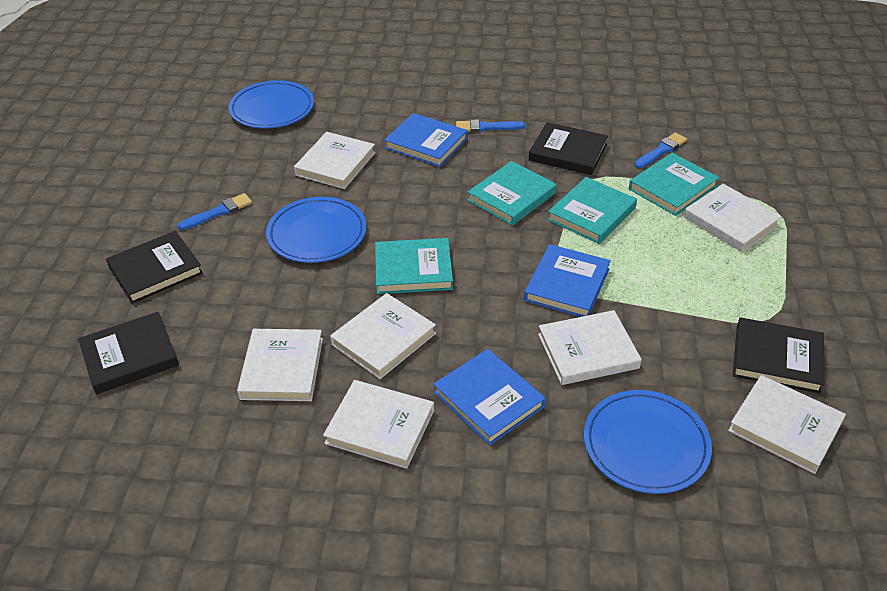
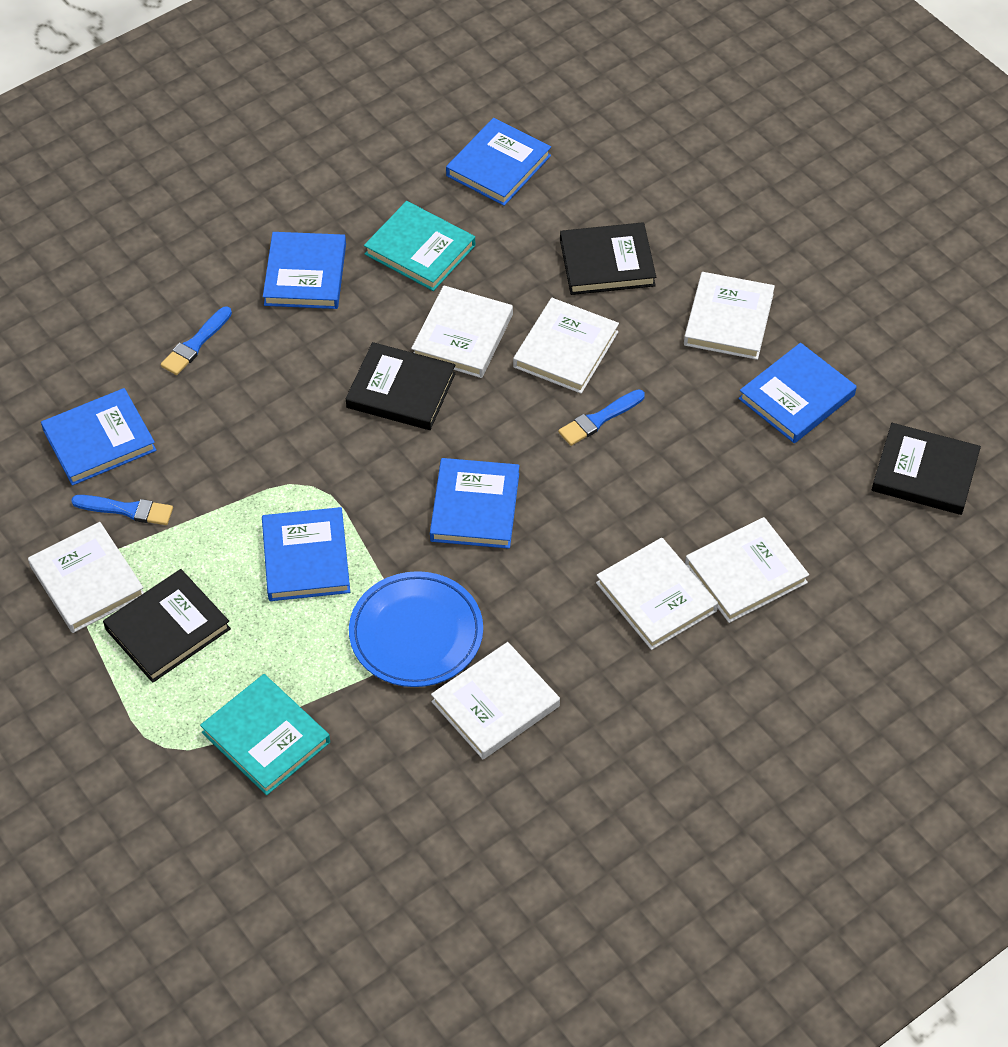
blue book: [384,113,467,167] [433,349,546,445] [524,244,611,317] = 3 -> [41,388,156,486] [262,507,350,601] [263,232,346,309] [430,458,519,549] [446,118,551,206] [739,343,857,443] = 6
blue plate: [228,80,314,129] [266,197,367,263] [584,390,712,494] = 3 -> [349,571,483,687] = 1
turquoise book: [375,238,453,294] [467,161,557,226] [548,177,637,244] [629,153,719,216] = 4 -> [200,674,330,795] [364,201,475,291] = 2

